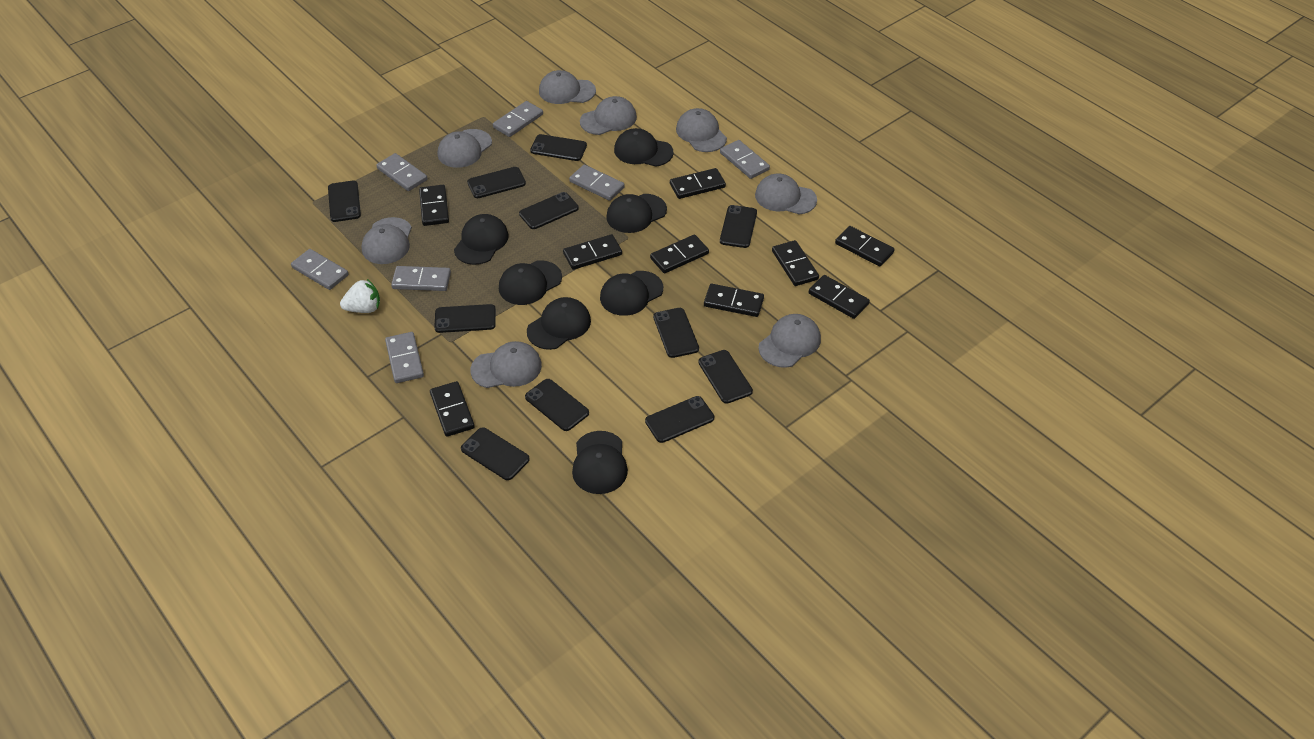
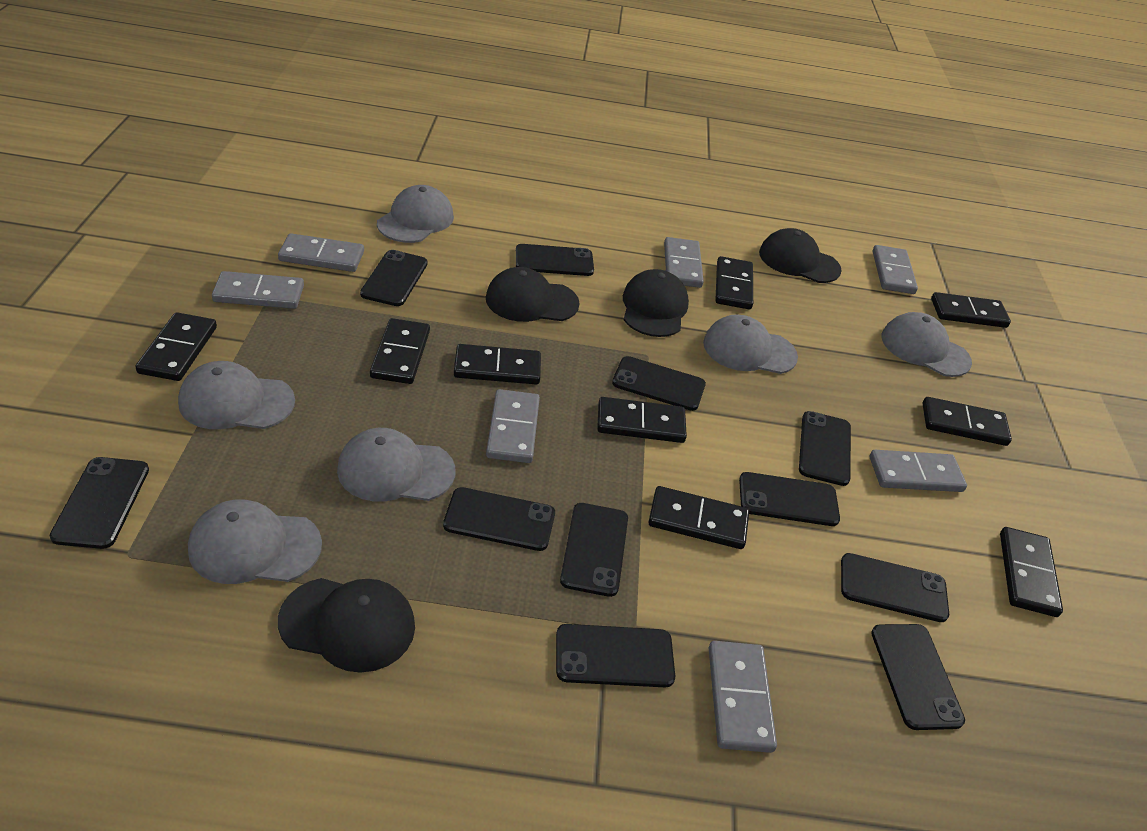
black cap: [454,214,509,265] [499,260,562,305] [527,297,591,350] [572,431,628,494] [600,271,663,316] [606,194,667,233] [614,128,674,167] = 7 -> [278,578,415,673] [486,267,580,322] [623,269,689,337] [759,228,842,283] = 4
grey cap: [362,217,412,264] [438,129,492,168] [471,341,542,388] [539,70,596,104] [580,96,637,135] [676,108,727,152] [755,174,817,215] [759,314,821,368] = 8 -> [178,361,295,429] [188,500,322,584] [337,428,455,502] [377,185,454,243] [703,314,798,374] [882,312,972,377] = 6
white strawberry: [340,279,380,313] = 1 -> none = 0

